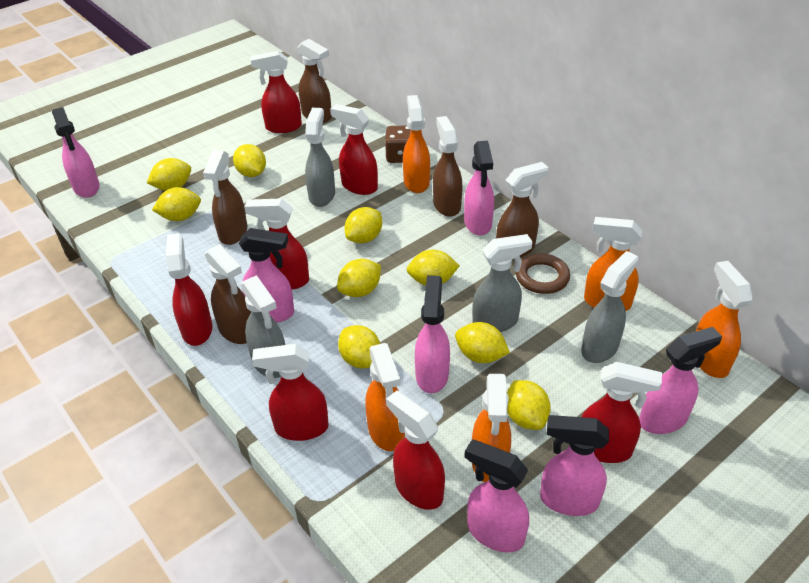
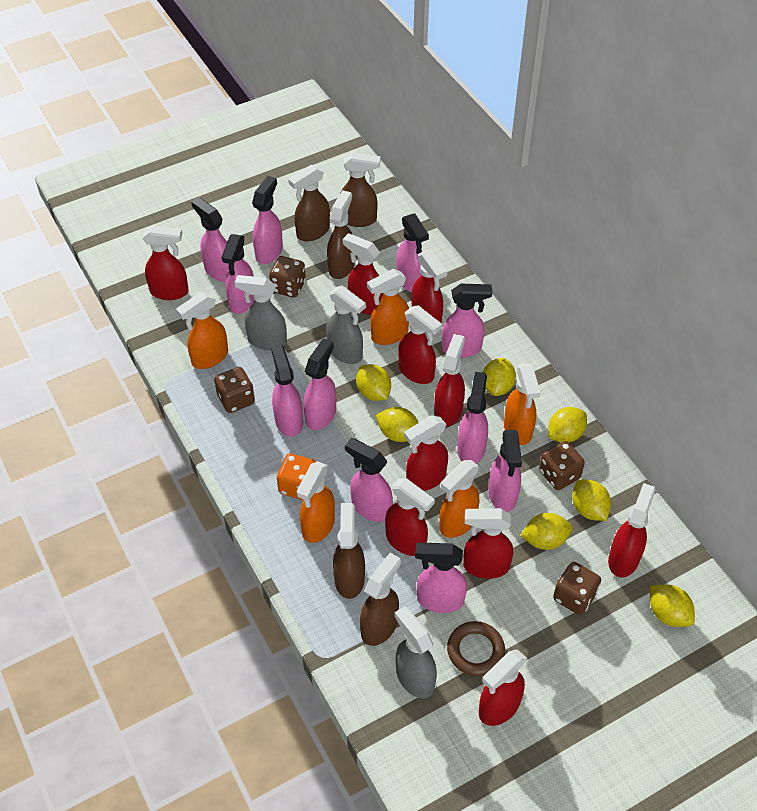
brown dice: [385,126,411,163] = 1 -> [214,367,255,413] [269,256,306,298] [539,441,585,490] [553,562,601,615] = 4
grey spray bottle: [241,275,285,378] [305,108,335,207] [472,234,532,332] [581,251,639,363] = 4 -> [235,275,287,350] [326,285,366,364] [394,606,437,699] = 3
orange dice: none = 0 -> [277,453,316,500] = 1
pink spray bottle: [52,107,100,198] [239,228,294,323] [415,275,450,393] [464,141,494,235] [464,439,529,553] [540,415,609,516] [639,327,722,434] = 7 -> [191,197,229,282] [222,234,254,314] [252,176,283,264] [271,344,303,437] [303,338,336,430] [345,438,393,522] [396,213,429,292] [415,542,467,613] [442,284,492,358] [457,372,488,464] [489,430,522,512] = 11
red spray bottle: [166,233,212,346] [244,199,309,290] [250,51,302,133] [252,344,329,441] [330,104,378,195] [386,391,445,510] [582,362,662,463] = 7 -> [143,226,189,300] [343,233,383,315] [385,478,435,556] [398,305,442,384] [404,415,448,491] [412,249,447,323] [434,334,465,426] [463,508,513,579] [479,650,527,726] [608,483,656,578] = 10
yellow lemon: [147,158,191,191] [152,187,201,221] [233,144,266,177] [337,259,381,297] [338,325,380,369] [345,207,382,243] [407,250,460,285] [455,322,510,363] [507,380,551,430] = 9 -> [356,364,391,401] [376,407,418,442] [483,358,516,396] [520,513,572,550] [548,407,587,442] [572,479,611,521] [650,584,695,627] = 7

